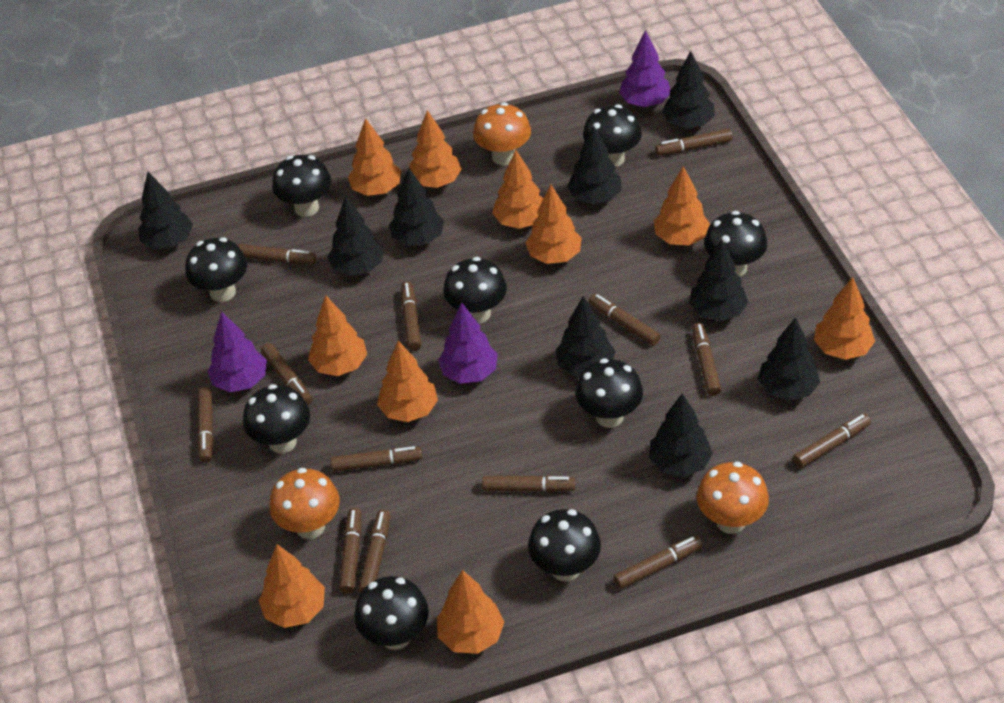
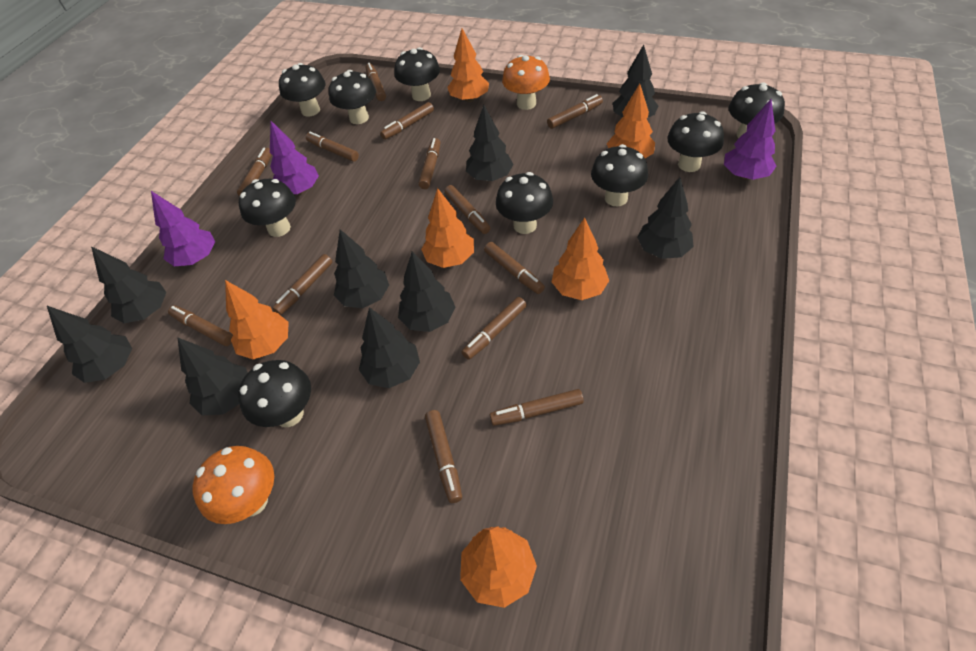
orange mushroom: [270,468,340,539] [473,102,531,165] [697,461,769,534] = 3 -> [192,446,274,524] [502,55,550,110] = 2
orange tree: [258,544,325,628] [308,296,367,376] [348,118,401,196] [377,340,438,422] [409,110,462,188] [437,570,504,654] [492,150,544,229] [525,185,582,264] [654,166,710,245] [814,277,875,360] = 10 -> [225,280,289,359] [421,188,474,268] [447,28,489,102] [460,526,537,608] [552,218,609,300] [607,84,655,158] = 6

